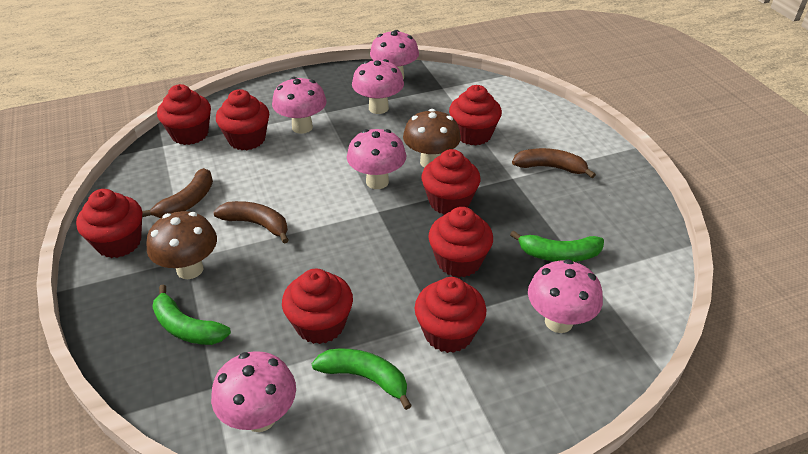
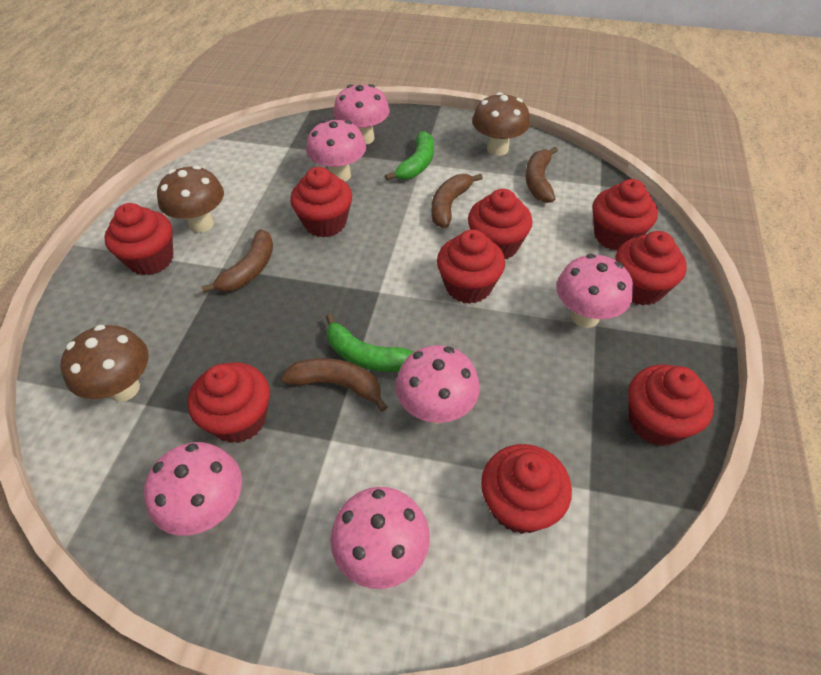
brown banana: [142,168,213,218] [213,201,289,244] [512,148,596,178] = 3 -> [201,229,273,293] [281,358,387,412] [431,174,483,228] [526,147,558,203] = 4
brown mushroom: [146,211,217,279] [403,109,461,168] = 2 -> [61,325,149,402] [157,166,224,233] [472,92,530,156] = 3
green banana: [152,284,231,345] [312,349,412,410] [510,230,604,262] = 3 -> [326,314,413,372] [385,131,434,180] = 2
red cupcake: [76,189,142,258] [157,84,211,145] [216,89,269,150] [282,269,353,344] [415,277,486,353] [422,149,481,215] [428,207,493,278] [449,85,502,146] = 8 -> [104,203,173,275] [188,362,270,443] [290,167,352,237] [437,229,505,304] [468,189,533,259] [481,444,572,534] [592,179,658,251] [615,231,687,306] [628,364,714,446] = 9

